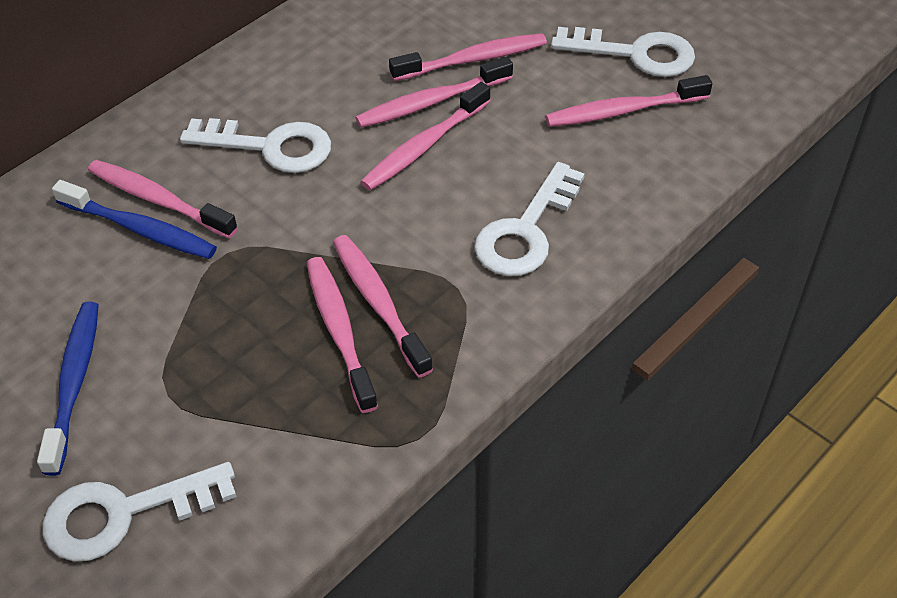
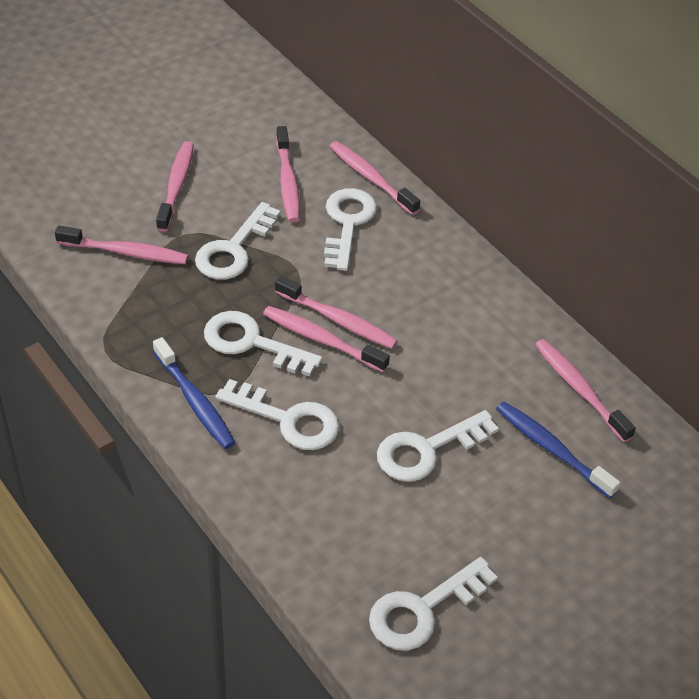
white key: [43,462,237,561] [180,118,331,173] [474,162,585,276] [551,27,695,77] = 4 -> [195,202,280,280] [204,311,323,376] [216,379,339,450] [324,188,377,271] [369,557,498,650] [377,410,499,482] = 6

